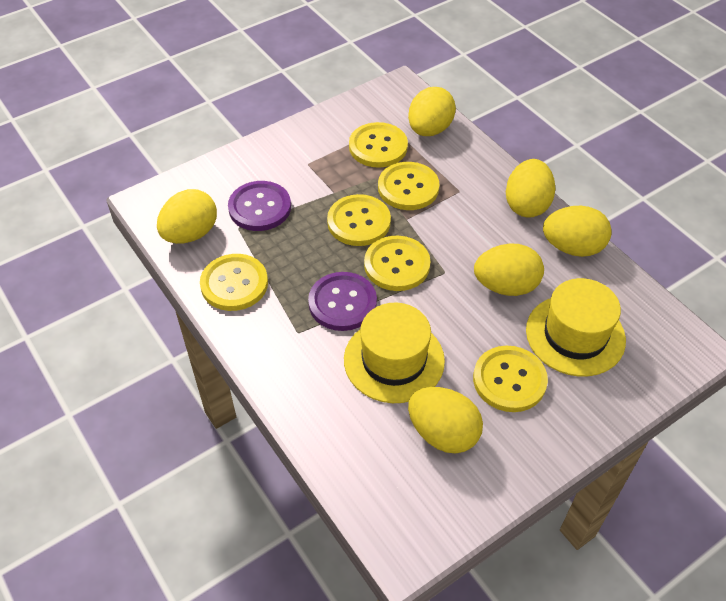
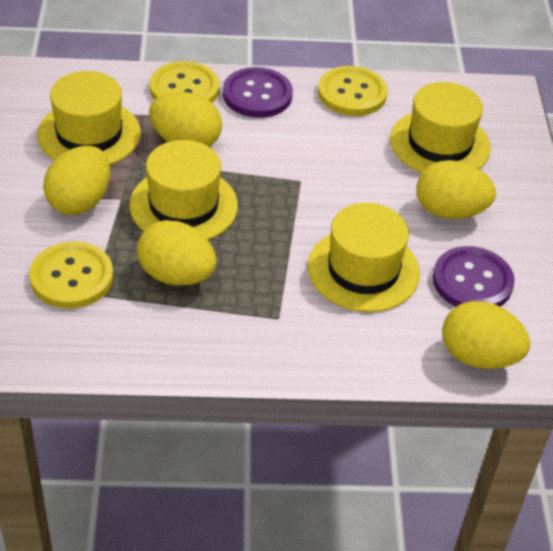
yellow button: [200,254,268,311] [327,194,391,246] [349,122,408,168] [364,236,431,291] [378,162,440,210] [473,346,548,412] = 6 -> [29,241,113,308] [150,61,220,103] [318,66,387,116] = 3
yellow egg: [157,189,217,244] [408,87,456,136] [408,387,483,453] [474,243,544,296] [506,159,555,218] [543,206,612,257] = 6 -> [43,146,110,215] [137,220,216,285] [149,92,222,147] [417,160,496,219] [442,301,530,369] = 5
yellow hat: [344,303,445,403] [526,278,626,376] = 2 -> [37,71,141,164] [129,140,238,240] [308,203,420,312] [390,82,491,173] = 4

